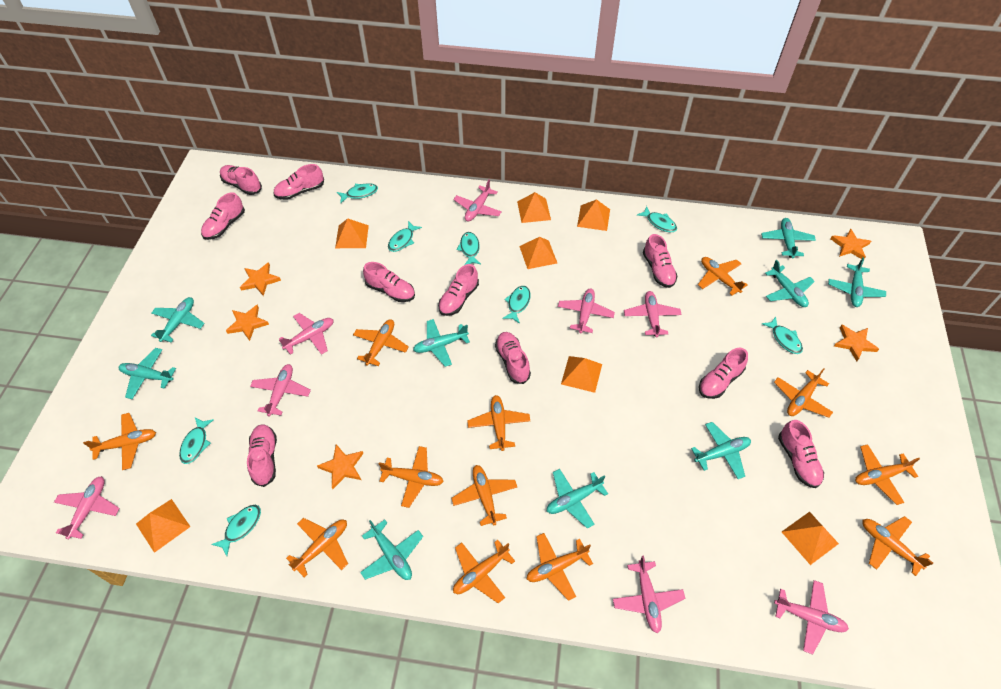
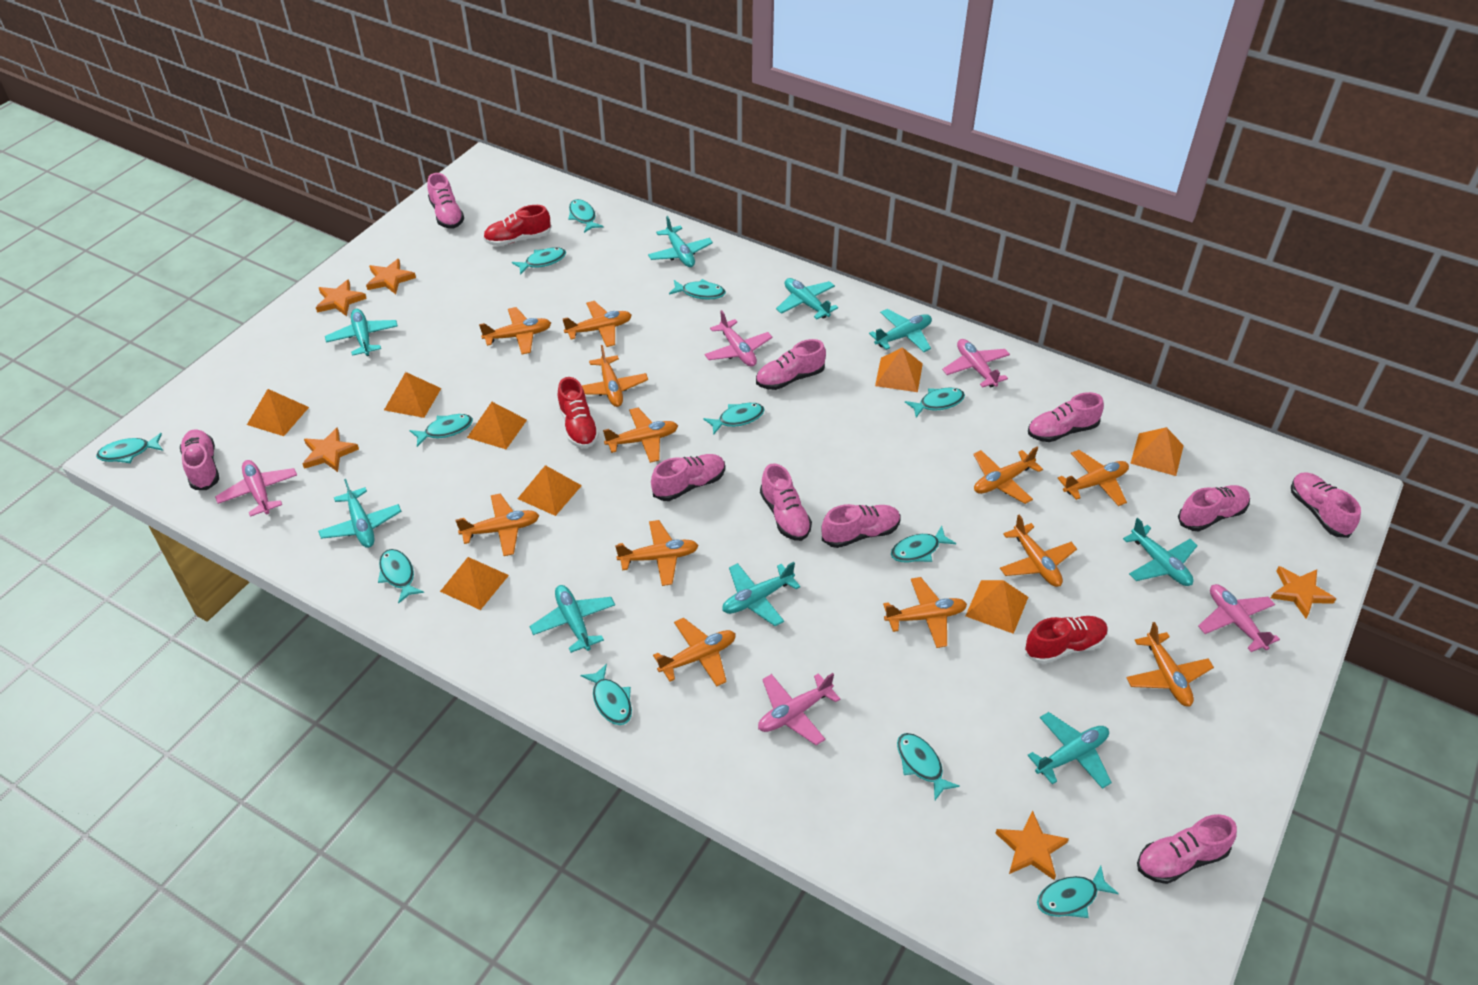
orange pyramid: [136,499,190,553] [335,218,369,248] [517,192,551,223] [519,237,557,269] [561,356,602,393] [577,199,610,231] [782,512,839,565] = 7 -> [247,389,309,436] [384,372,441,418] [440,557,509,610] [467,402,527,449] [518,465,582,516] [875,347,923,392] [966,580,1028,634] [1130,427,1184,476] = 8
pink plane: [54,476,120,539] [250,364,311,417] [279,313,334,355] [453,179,502,222] [558,288,615,334] [613,556,685,633] [624,291,682,338] [774,580,849,655] = 8 -> [215,460,297,517] [705,310,772,367] [758,673,840,745] [942,339,1010,388] [1198,584,1280,652] = 5
red shoe: none = 0 -> [483,205,551,246] [557,377,599,449] [1025,616,1108,664] = 3
turquoise fish: [179,417,214,464] [211,505,261,556] [337,183,378,204] [388,221,422,252] [457,232,481,265] [502,286,531,324] [637,206,677,232] [762,317,803,354] = 8 -> [96,433,163,463] [378,549,424,604] [409,414,473,447] [512,247,566,275] [568,199,604,233] [581,664,632,725] [669,279,726,299] [703,403,764,435] [891,526,956,562] [897,733,960,800] [905,387,965,417] [1037,866,1119,918] = 12

